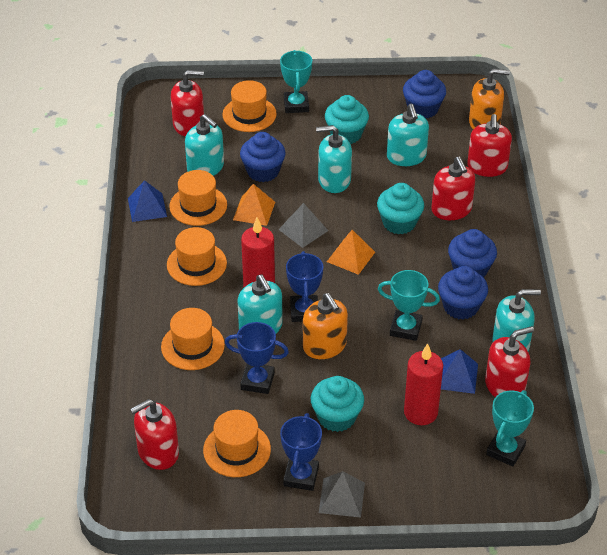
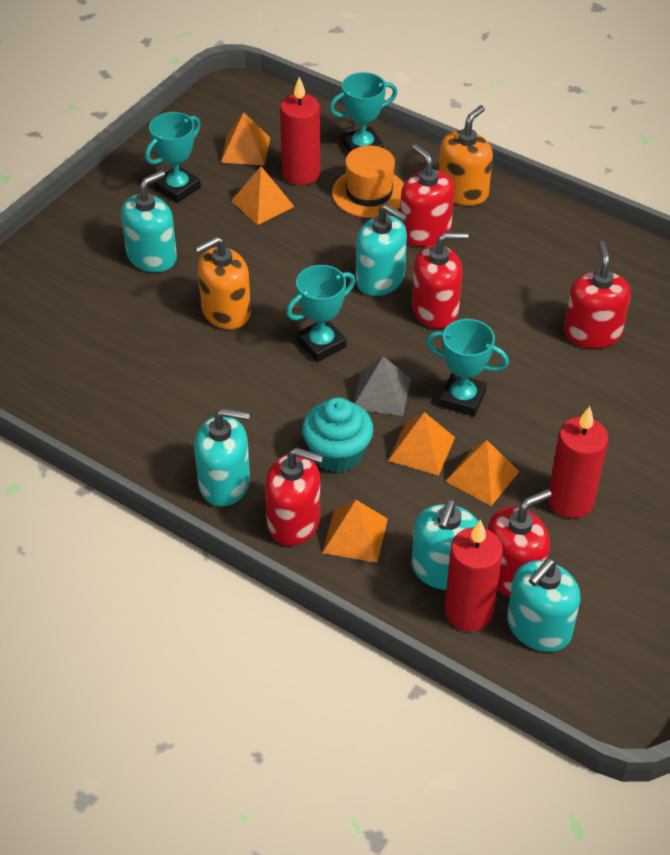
blue cupcake: [240,132,286,182] [403,70,446,118] [438,266,488,320] [448,229,497,278] = 4 -> none = 0
blue pyramid: [128,180,167,222] [441,349,478,394] = 2 -> none = 0
blue trophy: [225,322,289,394] [280,413,322,491] [286,251,323,322] = 3 -> none = 0
grey pyramid: [278,203,328,248] [319,471,365,518] = 2 -> [353,356,411,416] = 1
orange hat: [161,308,225,370] [167,227,227,286] [169,170,227,226] [203,410,271,477] [222,80,277,132] = 5 -> [332,146,404,218] = 1
orange pyramid: [233,184,275,226] [327,230,375,275] = 2 -> [221,112,270,165] [231,167,295,225] [322,500,388,563] [388,412,455,476] [445,440,519,506] = 5
red candle: [241,217,275,287] [404,343,443,425] = 2 -> [280,77,320,185] [444,519,503,631] [548,406,608,518] = 3
turquoise cupcake: [311,376,364,432] [325,95,369,144] [377,183,424,234] = 3 -> [302,397,373,473] = 1
turquoise trophy: [280,50,312,113] [378,270,440,341] [486,390,534,467] = 3 -> [145,112,201,203] [286,265,355,362] [329,72,397,153] [426,319,509,417] = 4

